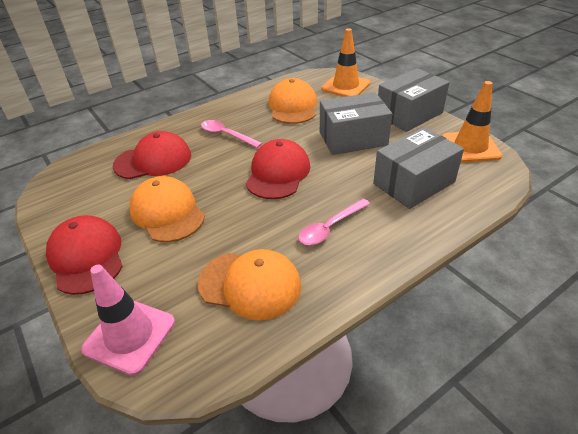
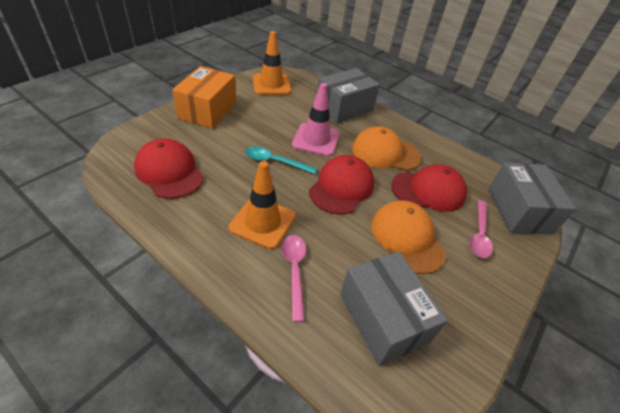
orange box: none = 0 -> [172,66,236,129] = 1
orange cap: [129,176,205,242] [198,249,301,320] [268,78,317,124] = 3 -> [352,127,421,171] [371,200,446,274] = 2
turquoise spoon: none = 0 -> [245,146,317,174] = 1

